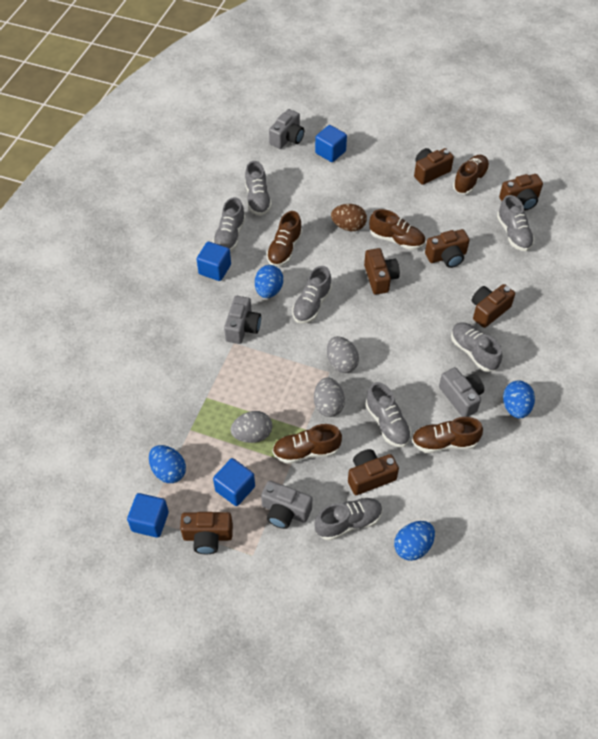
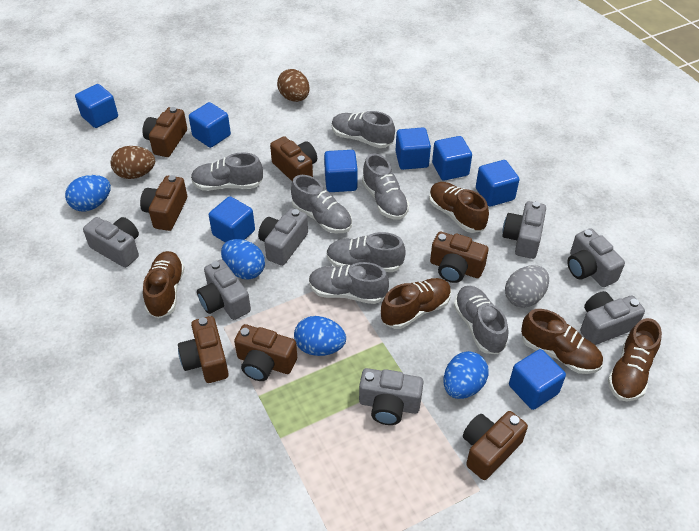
blue cube: [127,493,169,538] [197,242,231,281] [213,458,255,506] [315,125,347,162] = 4 -> [75,84,118,128] [189,102,231,148] [209,196,255,243] [324,150,358,192] [395,127,431,170] [432,136,472,181] [476,160,519,207] [509,349,566,410] = 8
brown egg: [331,204,367,231] = 1 -> [111,146,155,179] [277,69,310,102] = 2
grey camera: [224,296,261,344] [261,481,312,529] [269,109,304,149] [439,367,484,417] = 4 -> [83,217,139,268] [197,259,251,320] [258,208,308,266] [359,368,423,425] [502,201,546,259] [567,228,625,287] [580,291,645,345] = 7
grey egg: [231,411,272,443] [314,377,345,417] [327,336,359,373] = 3 -> [505,265,549,308] = 1

